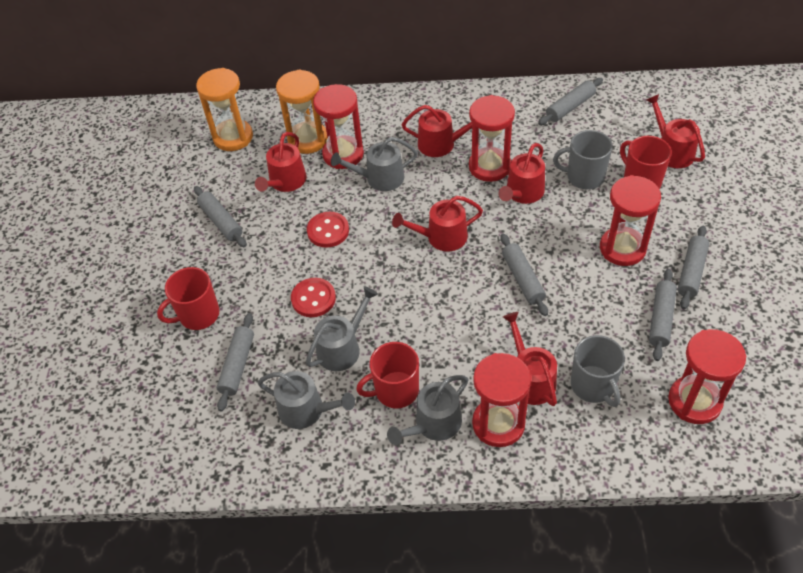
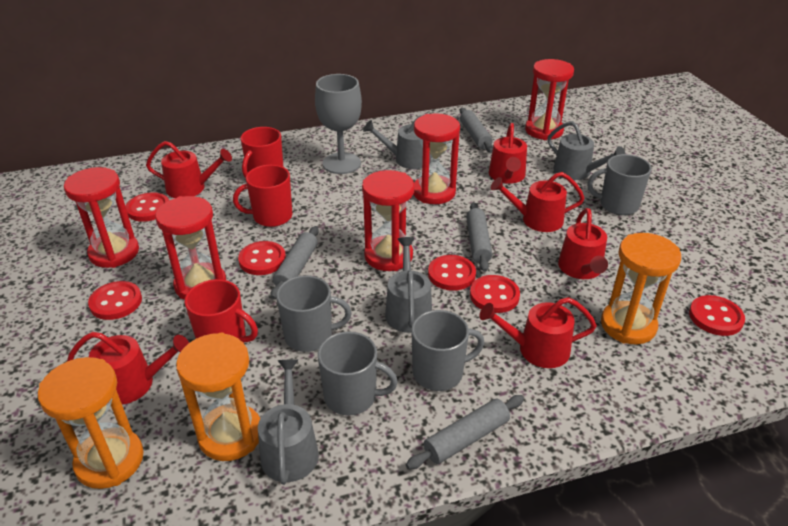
grey goblet: none = 0 -> [315,74,362,174] = 1
grey mug: [553,130,613,190] [571,335,625,407] = 2 -> [276,275,351,352] [318,331,398,415] [412,310,485,391] [588,154,652,215] = 4
grey rolling pin: [194,186,246,247] [217,313,254,412] [500,234,548,316] [538,78,603,125] [649,269,677,361] [678,226,709,309] = 6 -> [271,226,319,299] [406,395,524,469] [460,108,493,153] [466,202,492,272] = 4
orange hourglass: [196,68,253,151] [276,70,327,154] = 2 -> [38,357,144,489] [176,332,261,461] [601,233,681,344] = 3
red button: [291,278,336,317] [307,212,349,248] = 2 -> [88,281,142,320] [126,192,169,222] [238,241,286,275] [428,255,476,291] [470,275,520,313] [689,295,745,336] = 6

